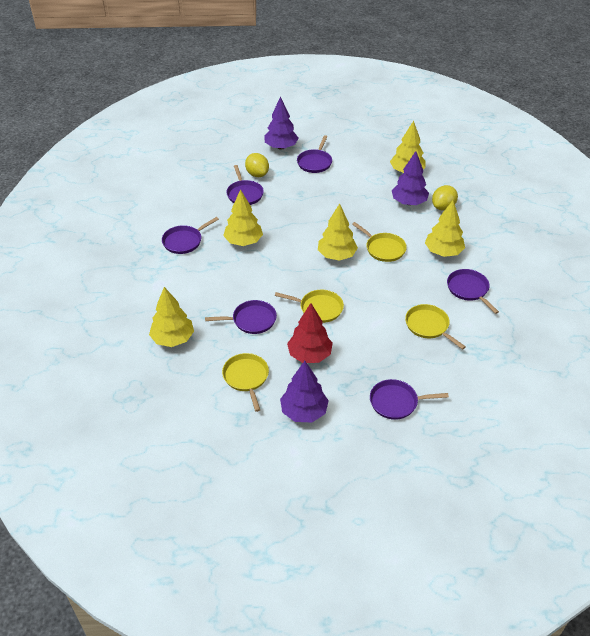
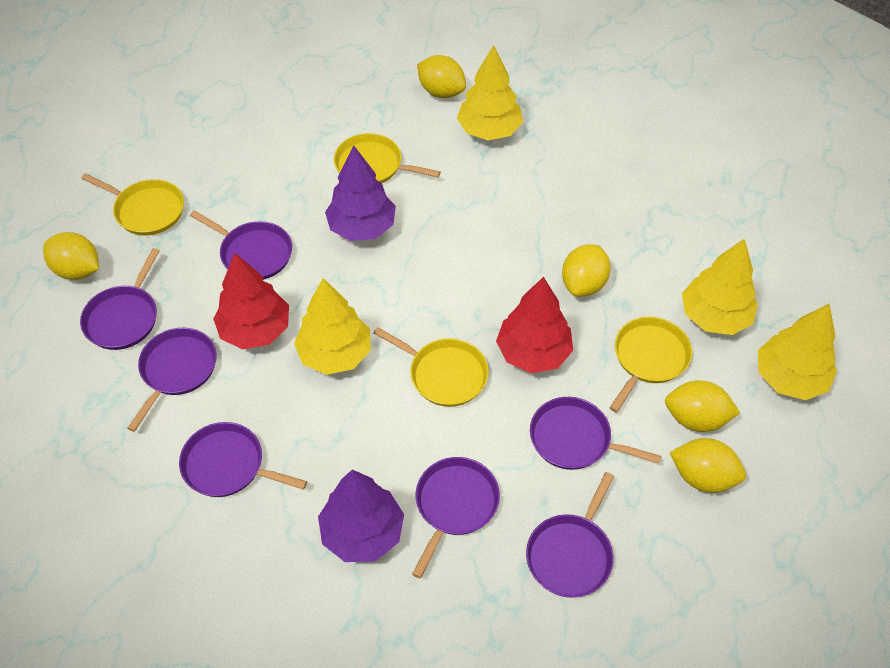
purple pan: [162,217,219,254] [205,300,277,334] [226,165,264,205] [297,136,332,173] [370,379,449,420] [447,269,499,314] = 6 -> [80,248,160,350] [127,328,217,432] [179,422,307,497] [190,210,292,280] [412,457,500,578] [526,472,614,598] [530,397,662,470] = 7
purple tree: [264,96,298,150] [280,361,329,422] [392,151,429,205] = 3 -> [318,470,404,562] [325,146,396,241] = 2
red tree: [287,303,333,363] = 1 -> [213,253,289,349] [496,277,573,373] = 2
yellow lemon: [245,153,269,177] [432,185,458,211] = 2 -> [43,232,99,280] [417,55,466,98] [562,244,611,297] [665,380,740,432] [670,438,746,493] = 5
yellow tree: [149,287,194,347] [223,189,263,246] [318,203,358,261] [390,121,426,173] [425,200,465,257] = 5 -> [294,278,371,375] [457,45,523,140] [682,239,758,335] [758,304,837,400] = 4

